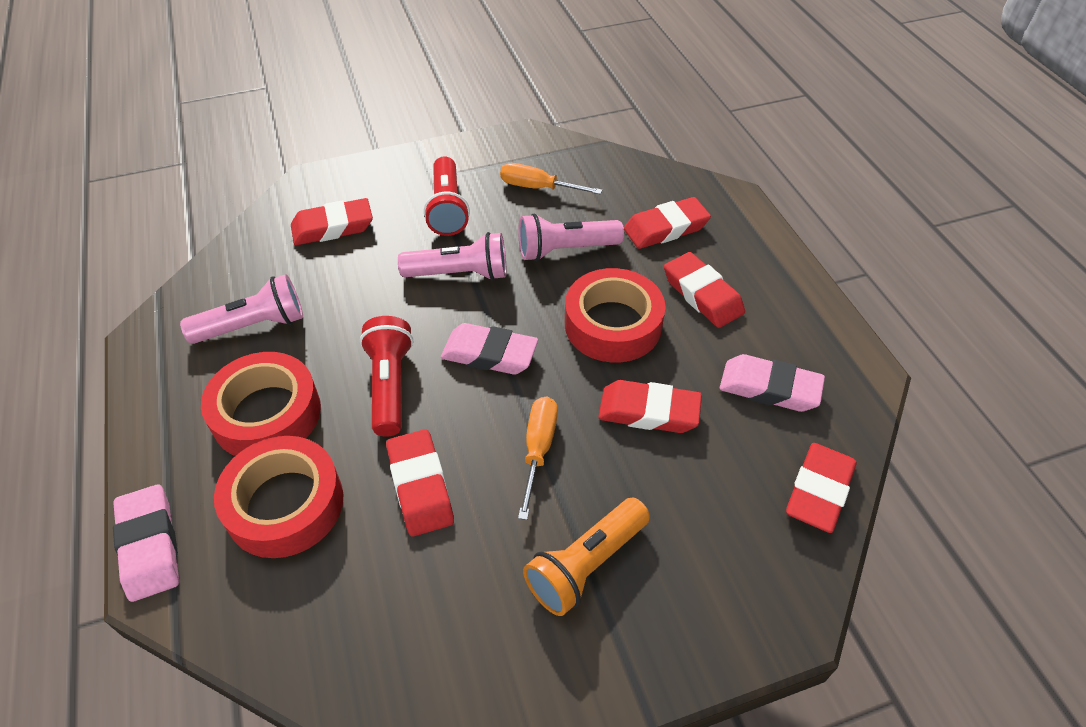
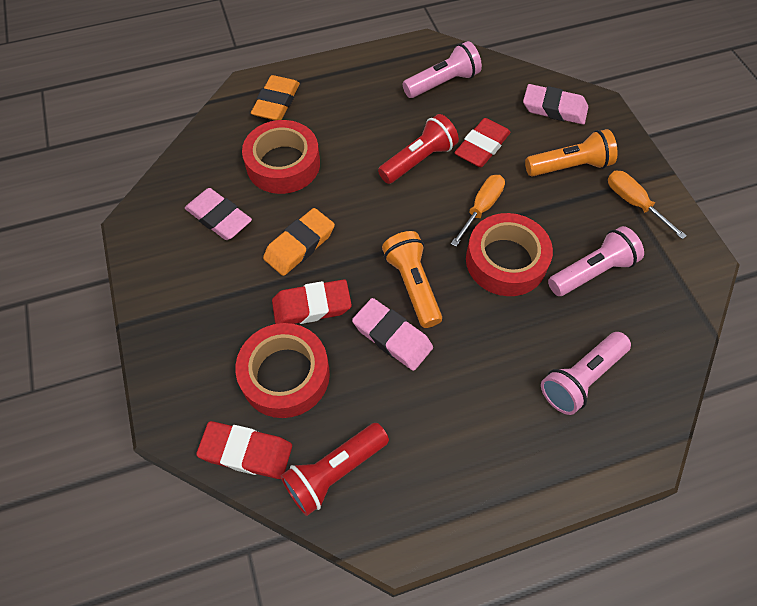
orange eraser: none = 0 -> [251,75,300,121] [263,208,335,276] = 2
orange flashlight: [523,498,650,616] = 1 -> [382,231,442,328] [525,129,618,177] = 2
red eraser: [291,198,373,245] [386,429,454,537] [598,380,702,433] [624,197,711,249] [664,252,745,328] [786,443,856,533] = 6 -> [196,421,292,479] [272,279,352,324] [455,118,511,168] = 3

